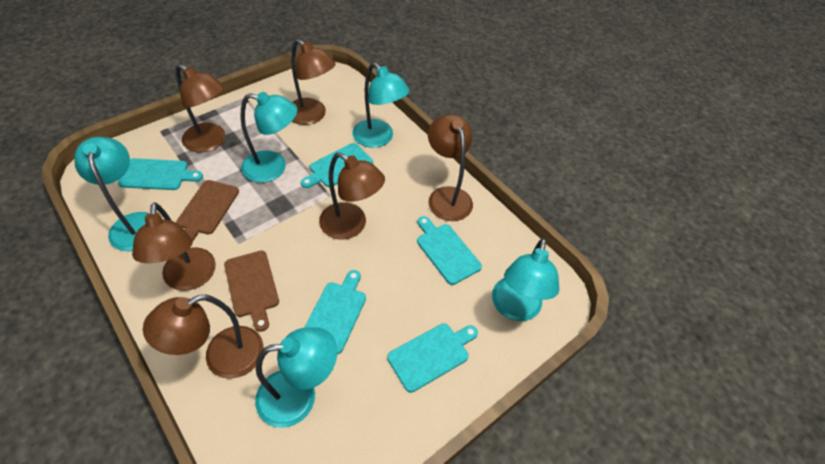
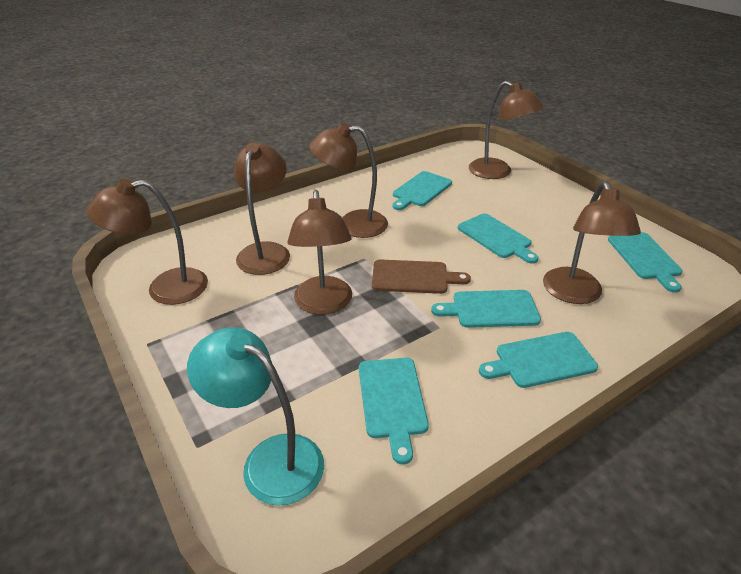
brown cutting board: [176,180,239,242] [224,251,279,332] = 2 -> [372,260,471,294] = 1
turquoise cutting board: [118,158,203,190] [301,143,373,188] [304,270,366,354] [387,323,478,393] [417,216,482,285] = 5 -> [359,358,429,464] [393,171,452,210] [431,290,541,328] [458,213,539,264] [479,332,598,388] [608,232,683,292] = 6
turquoise lamp: [74,137,150,251] [241,92,297,183] [255,327,337,428] [353,62,410,148] [492,238,559,321] = 5 -> [187,327,324,506] = 1

